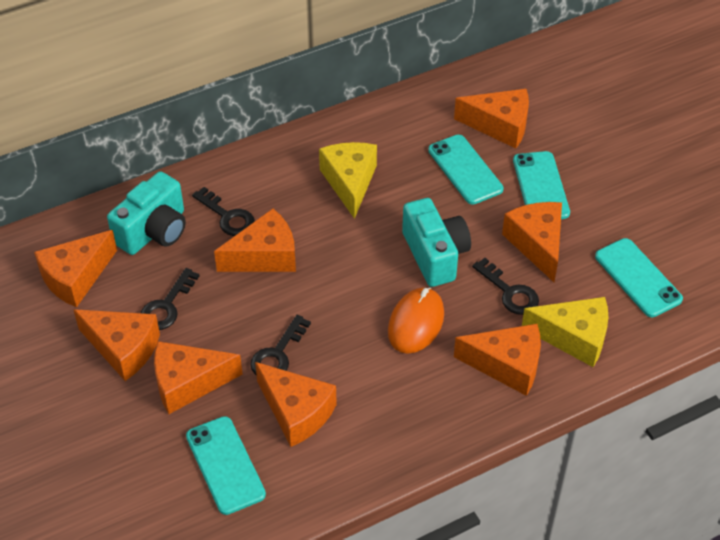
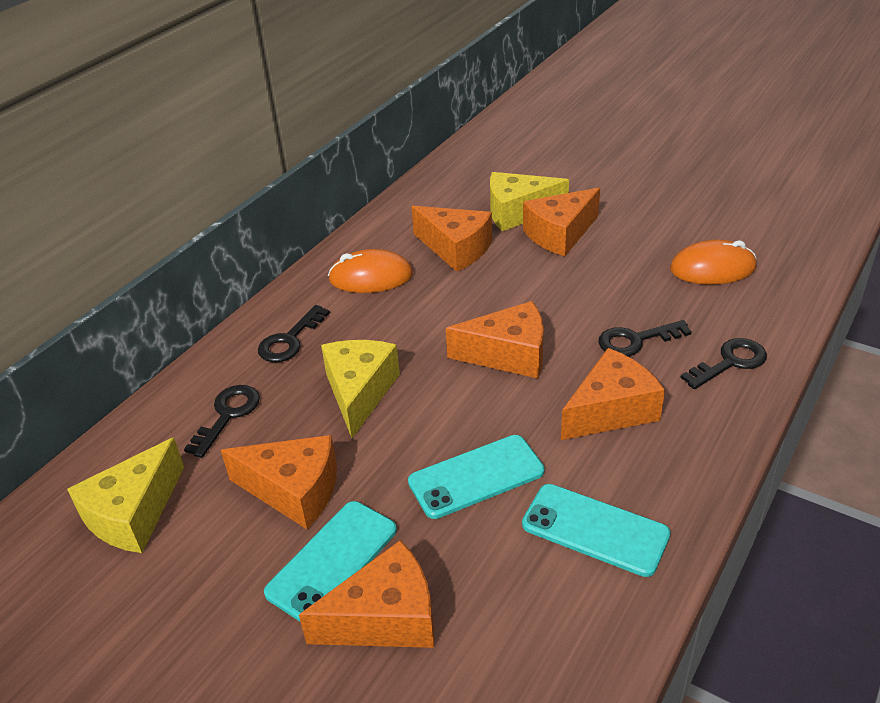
orange cheese: [34,230,117,307] [73,309,160,381] [154,341,242,414] [214,209,296,272] [255,362,337,447] [454,89,529,148] [454,324,541,396] [502,202,562,282] = 8 -> [221,435,337,529] [299,540,434,648] [411,206,492,272] [446,301,544,378] [523,188,600,256] [561,348,665,440] = 6
orange mouse: [388,287,444,354] = 1 -> [328,249,413,293] [670,240,757,285] = 2
turquoise camera: [107,171,186,255] [402,198,471,287] = 2 -> none = 0
turquoise phone: [186,416,266,515] [428,135,504,204] [513,151,570,219] [595,238,683,317] = 4 -> [264,501,397,621] [408,435,545,519] [522,484,671,577] = 3
yellow cheese: [319,142,377,219] [522,297,608,367] = 2 -> [67,437,184,553] [321,340,400,438] [490,172,569,231] = 3

